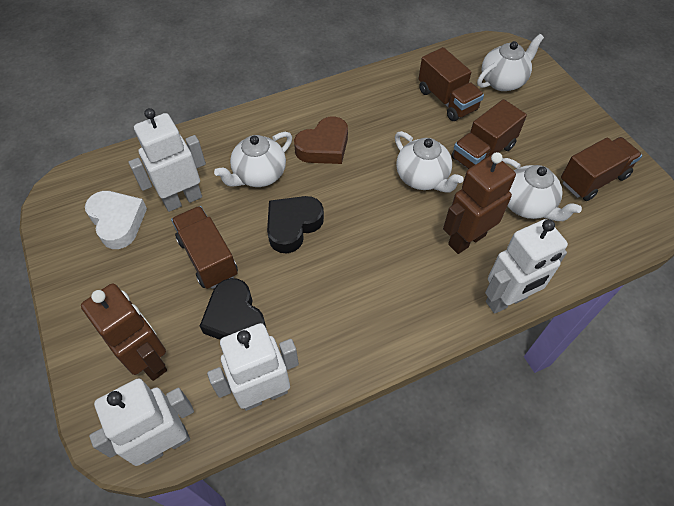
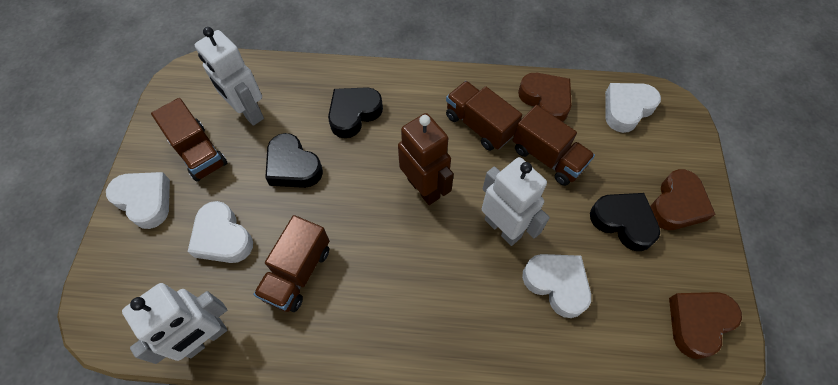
black heart: [200,278,266,340] [267,196,324,254] = 2 -> [265,133,323,188] [328,87,383,138] [590,193,660,251] = 3
brown heart: [294,116,348,164] = 1 -> [518,73,571,122] [650,169,715,230] [669,292,742,359] = 3
brown robot: [81,283,167,381] [443,152,516,254] = 2 -> [398,113,454,205] = 1
white heart: [85,191,147,249] = 1 -> [106,172,170,229] [188,201,253,263] [522,254,591,318] [605,83,661,133] = 4
white robot: [89,378,194,466] [129,108,206,212] [207,323,299,411] [485,219,568,314] = 4 -> [122,283,227,364] [195,27,264,126] [482,157,550,246] = 3
white teapot: [214,132,292,187] [395,131,464,193] [477,34,544,91] [502,158,582,221] = 4 -> none = 0

